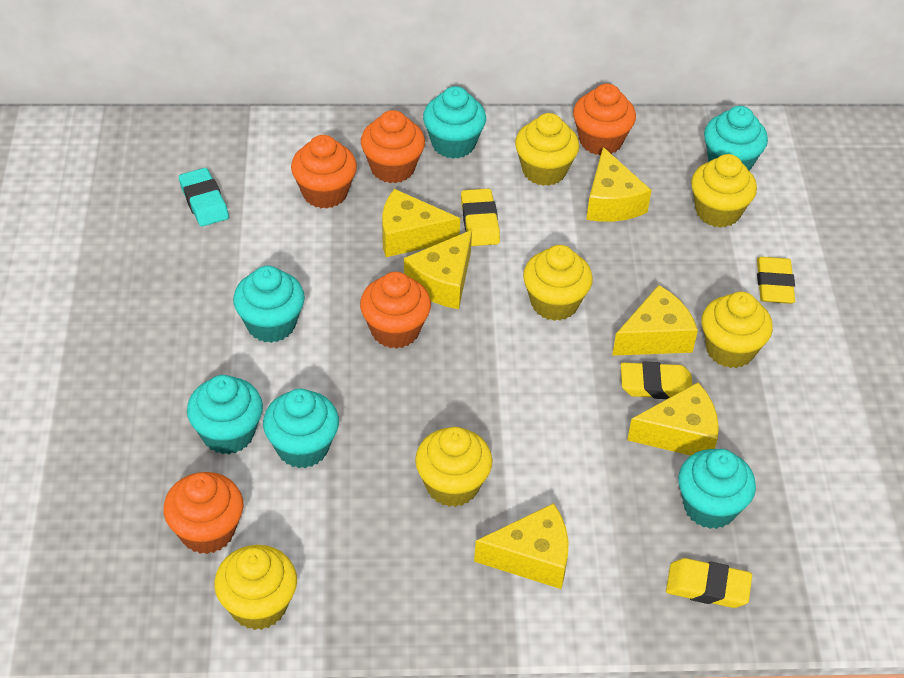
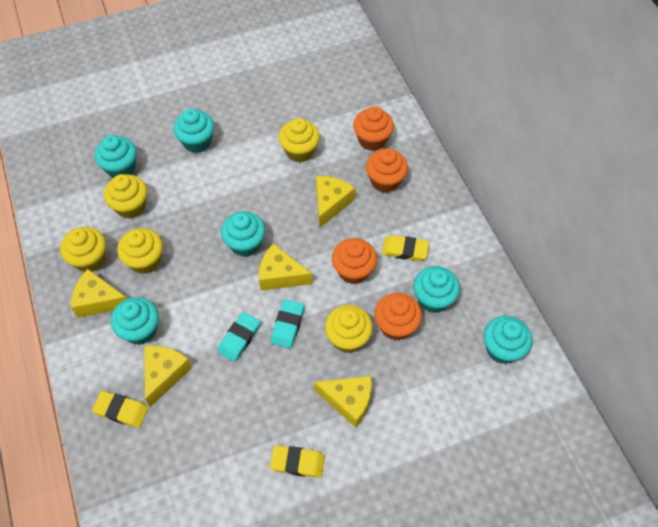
orange cupcake: [163,472,243,554] [291,135,357,209] [360,272,431,349] [361,110,425,183] [573,84,636,155] = 5 -> [332,238,377,284] [353,106,394,151] [366,148,408,193] [375,293,422,340] = 4
turquoise eraser: [179,168,229,226] = 1 -> [218,312,260,362] [271,299,304,348] = 2
yellow cheese: [382,189,460,257] [404,230,472,309] [474,503,568,589] [586,147,652,222] [612,285,698,356] [627,382,719,456] = 6 -> [71,269,127,318] [144,346,192,407] [259,243,312,291] [314,376,372,428] [316,176,355,228] = 5
yellow cupcake: [214,545,297,630] [415,427,493,507] [515,113,579,186] [523,245,593,321] [691,154,757,228] [702,292,773,368] = 6 -> [60,227,106,272] [104,174,147,219] [117,228,163,274] [279,118,320,162] [325,305,373,353] = 5
yellow eraser: [461,188,500,246] [621,361,692,399] [666,558,752,608] [757,257,795,304] = 4 -> [92,391,148,428] [270,445,325,478] [382,235,429,261] = 3

